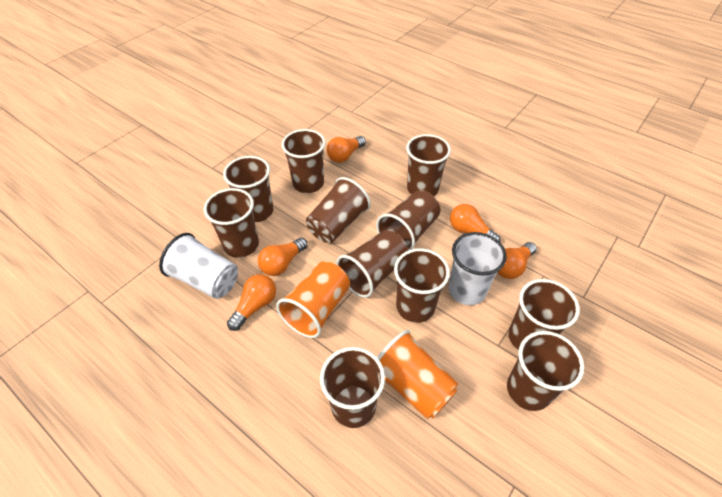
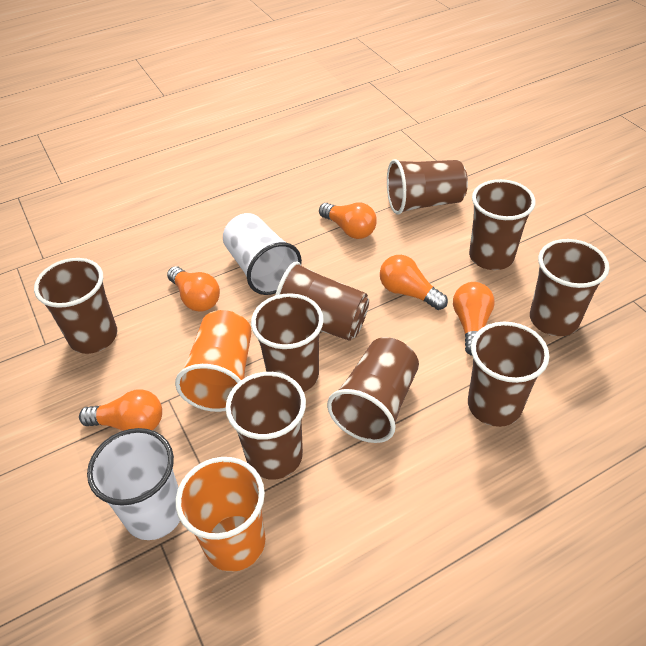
brown cup: [204,188,259,258] [223,156,273,222] [282,129,325,193] [306,177,371,243] [320,347,385,428] [336,230,408,298] [376,190,440,250] [394,248,450,323] [406,134,451,196] [507,331,584,411] [508,279,580,351] = 11 -> [34,258,117,354] [225,372,306,479] [251,293,324,392] [276,261,369,341] [327,337,419,443] [387,159,468,215] [468,322,549,427] [469,179,536,270] [530,239,610,336] = 9

